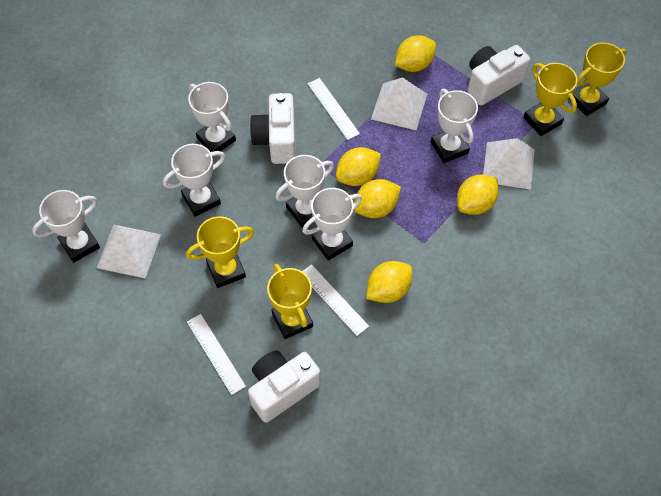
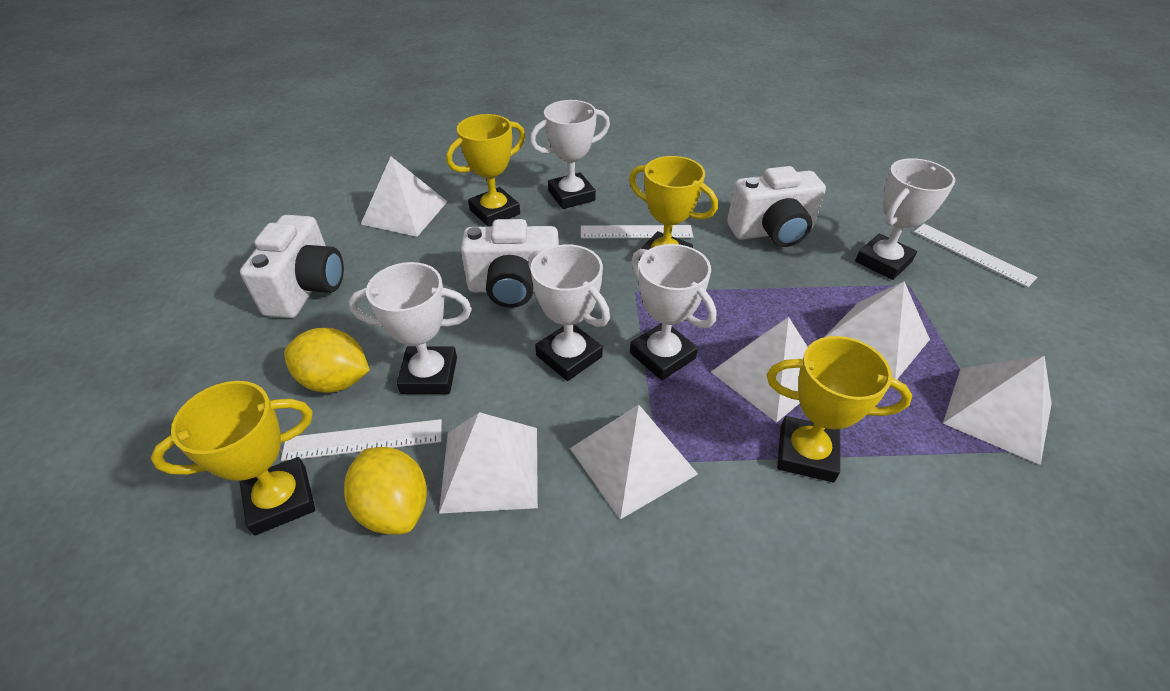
white pyramid: [97,225,161,278] [371,77,427,130] [483,138,535,190] = 3 -> [361,157,448,237] [439,412,538,514] [570,405,698,519] [711,317,808,423] [823,281,930,380] [943,355,1052,465] = 6
white trophy: [32,190,100,263] [163,144,225,217] [188,82,236,152] [275,155,334,228] [302,188,362,261] [431,89,478,163] = 6 -> [349,262,472,394] [528,244,610,381] [530,100,610,209] [630,244,717,380] [855,158,955,280] = 5
yellow lemon: [336,147,381,186] [354,179,401,218] [366,261,412,303] [395,35,436,72] [457,174,499,215] = 5 -> [284,328,370,393] [344,447,427,534] = 2

